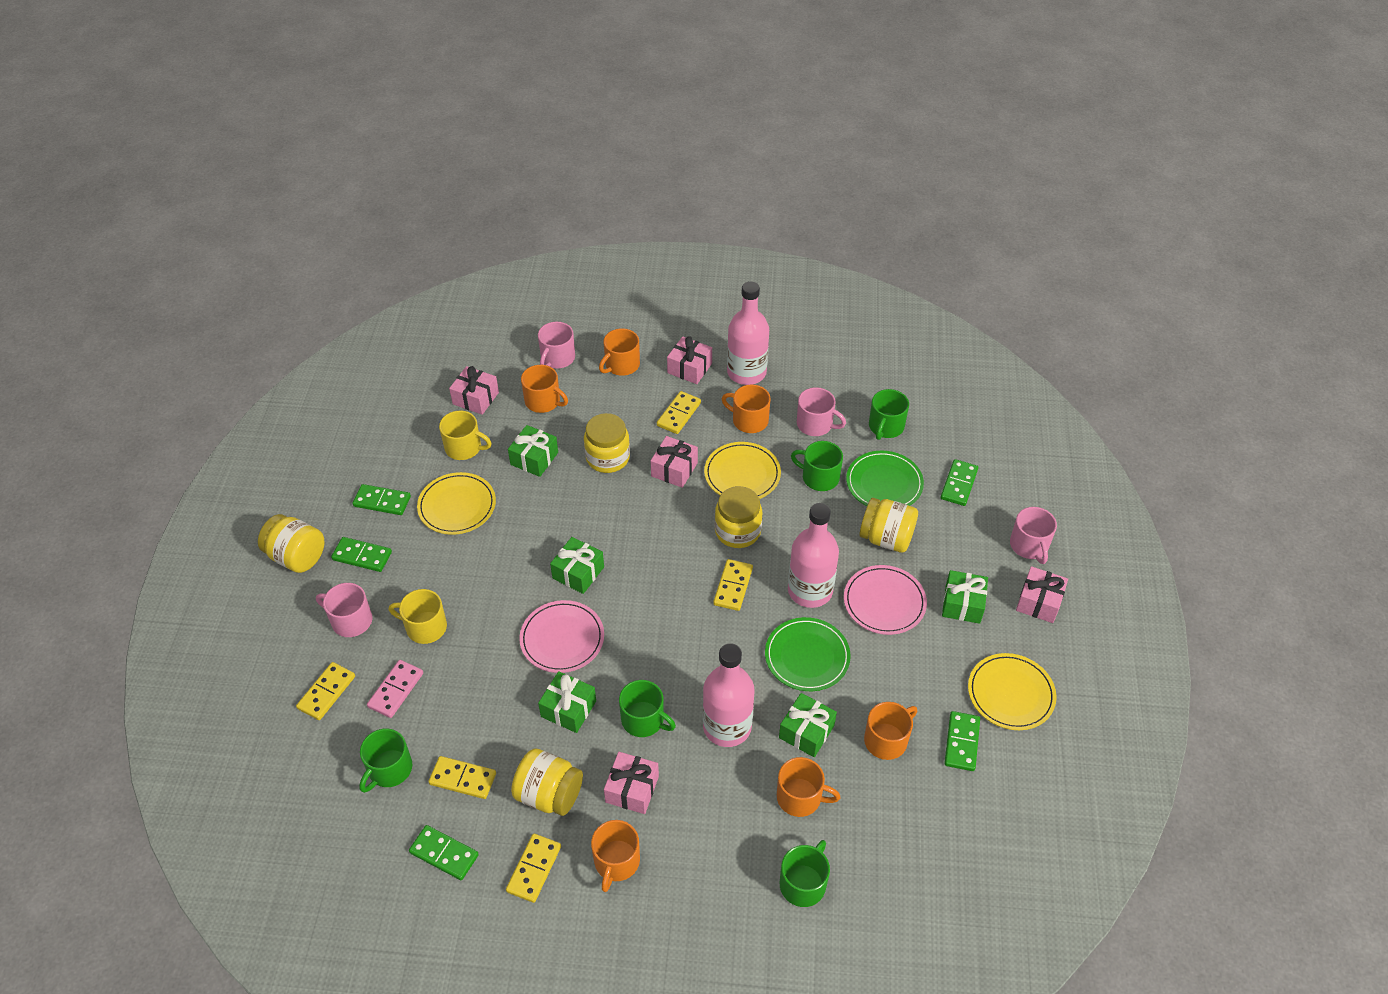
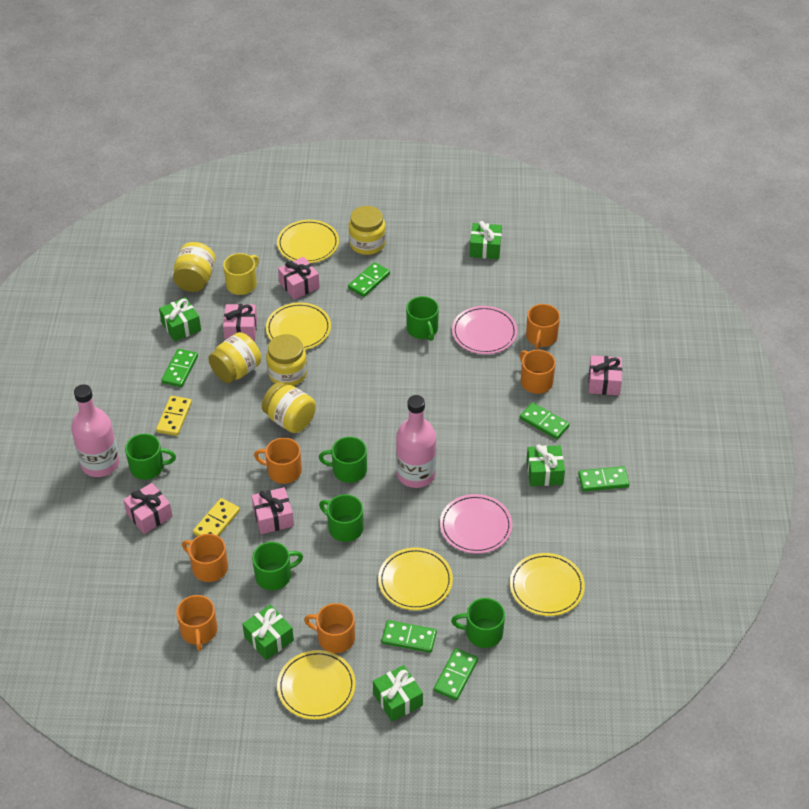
green domino: [331,537,392,572] [352,484,411,515] [409,825,479,880] [941,459,978,506] [944,711,980,771] = 5 -> [161,349,198,387] [348,262,390,297] [382,620,437,653] [434,648,478,700] [520,402,570,439] [578,466,629,492] = 6
green mug: [359,728,412,793] [619,680,676,737] [780,840,830,907] [791,441,843,491] [869,389,909,440] = 5 -> [125,434,176,480] [252,542,303,590] [319,437,367,483] [319,494,364,542] [406,296,439,341] [451,598,505,648] = 6
green plate: [765,617,851,691] [846,451,924,506] = 2 -> none = 0
pink bottle: [703,643,755,747] [727,281,769,385] [788,503,839,608] = 3 -> [71,384,120,477] [396,395,436,488] = 2
pink domino: [367,660,423,718] = 1 -> none = 0
pink mug: [316,583,372,637] [538,322,575,369] [797,387,846,436] [1010,507,1057,564] = 4 -> none = 0
yellow domino: [296,662,355,720] [428,756,496,799] [506,833,561,903] [657,391,701,434] [713,559,753,611] = 5 -> [156,396,192,436] [193,498,240,536] = 2
yellow mug: [389,589,447,644] [439,411,492,460] = 2 -> [223,253,259,295] = 1
yellow plate: [417,472,496,535] [704,442,781,499] [968,653,1057,730] = 3 -> [266,302,331,350] [277,220,339,263] [277,650,356,720] [378,547,453,610] [510,553,585,616] = 5

